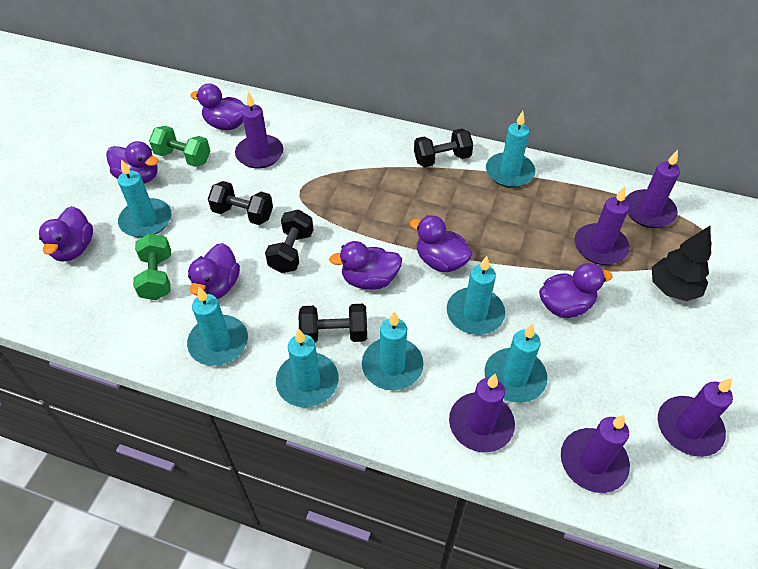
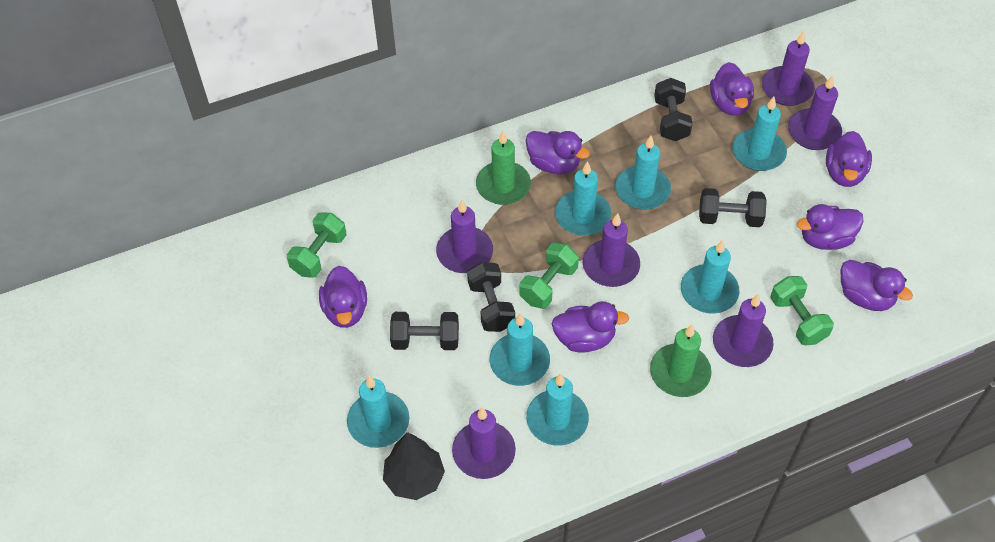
green candle: none = 0 -> [476,131,531,205] [650,324,712,397] = 2
green dumbbell: [133,233,171,300] [149,126,210,167] = 2 -> [287,212,347,278] [519,243,579,309] [770,276,834,345] = 3

